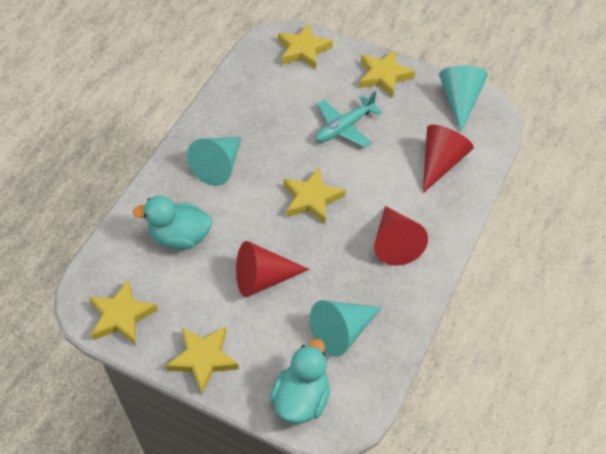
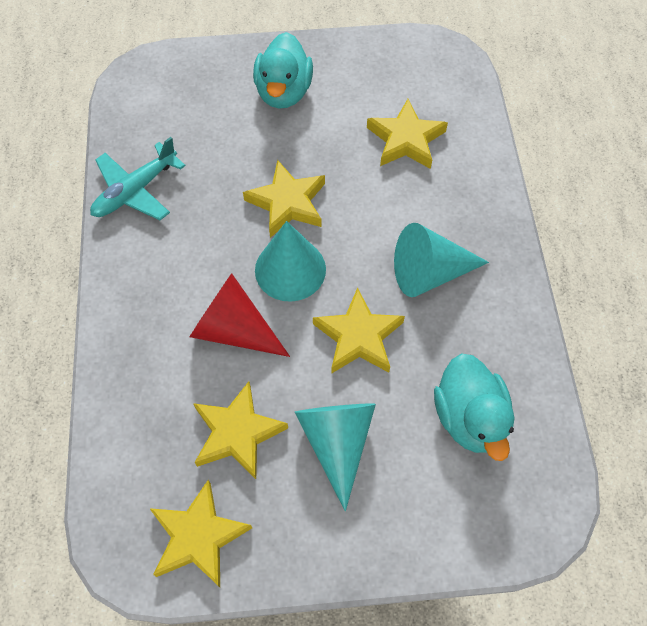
red cone: [236,241,310,297] [374,206,428,266] [423,125,474,193] = 3 -> [189,273,290,357] = 1

